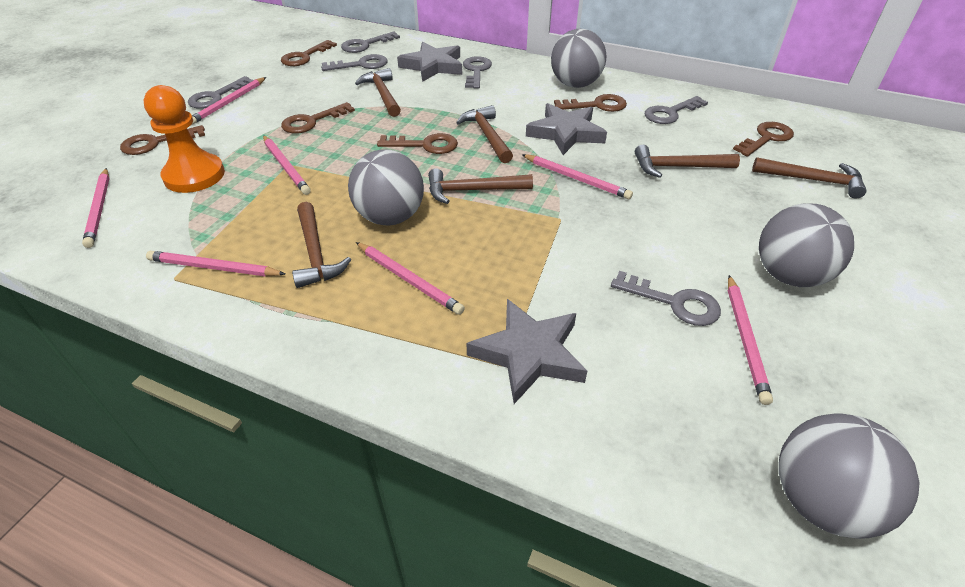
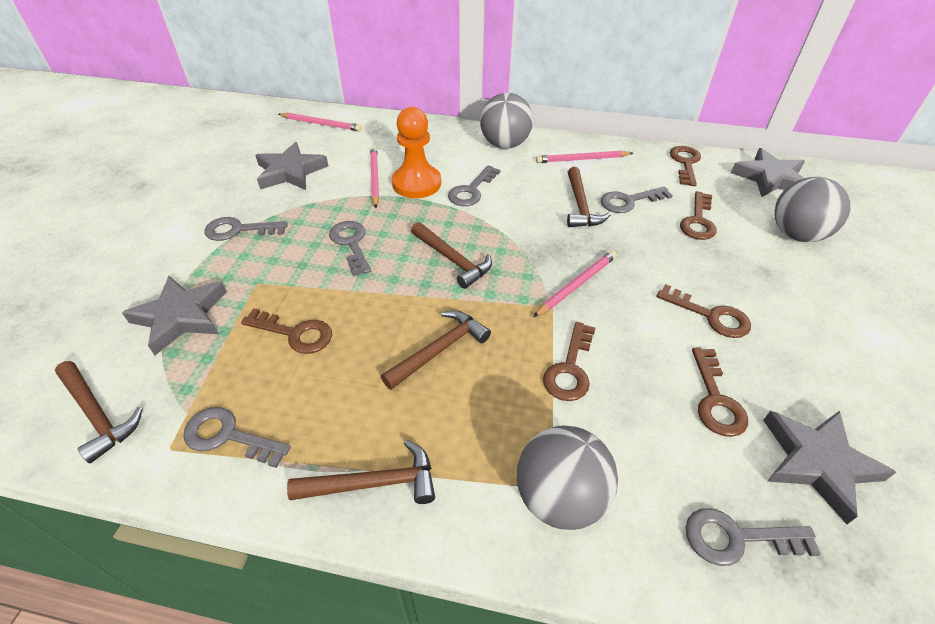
brown hammer: [292,202,351,288] [355,68,401,117] [428,168,533,204] [456,105,513,163] [635,145,740,178] [752,157,867,199] = 6 -> [55,361,143,464] [287,440,435,504] [381,310,491,390] [411,222,492,289] [567,167,611,227] = 5
grey ball: [348,150,424,226] [551,29,606,88] [759,204,854,287] [779,413,919,539] = 4 -> [480,93,533,149] [517,425,618,530] [775,177,850,242] = 3
grey star: [397,42,462,82] [467,299,587,404] [526,103,607,155] = 3 -> [122,276,227,356] [255,142,328,190] [731,148,805,197] [763,410,896,524] = 4
pink pencil: [82,168,110,248] [146,251,285,277] [191,77,266,125] [263,135,311,195] [356,242,465,315] [522,154,633,200] [728,275,773,405] = 7 -> [278,113,362,131] [370,146,379,208] [533,251,616,317] [536,151,633,163] = 4

